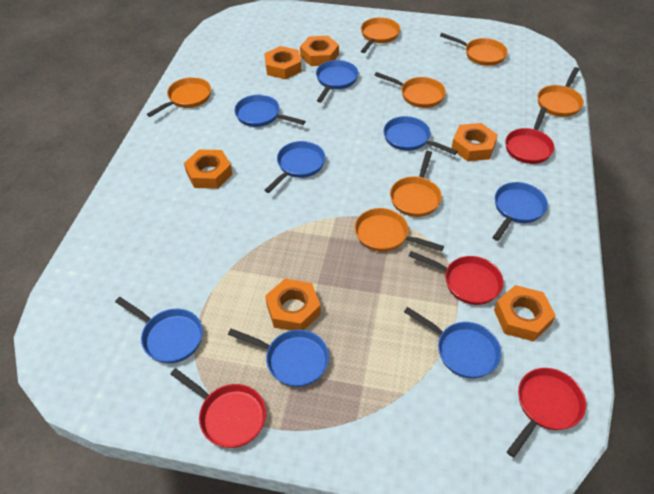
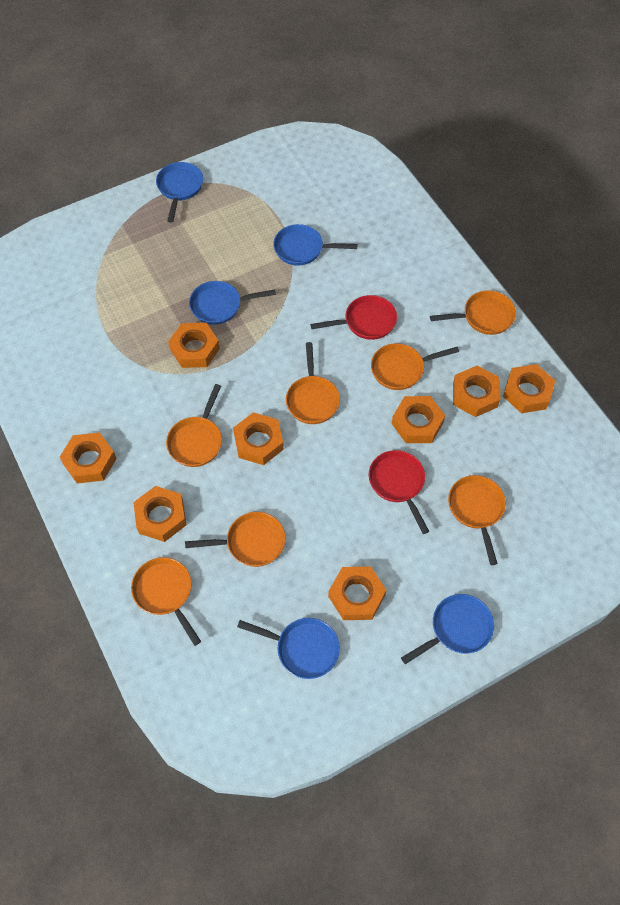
blue pan: [115,297,203,363] [228,328,329,387] [234,95,305,127] [264,141,325,193] [316,60,358,103] [383,116,458,155] [404,307,501,378] [492,182,548,241] = 8 -> [156,162,203,223] [189,281,276,325] [237,618,340,679] [273,224,358,266] [401,594,494,664] = 5
orange nut: [184,150,233,189] [264,46,302,79] [265,279,321,331] [300,36,339,66] [452,123,498,161] [494,285,556,342] = 6 -> [60,432,117,483] [133,486,186,542] [168,323,220,368] [233,412,284,465] [328,566,386,620] [392,396,445,443] [453,365,500,417] [503,364,555,413] = 8
red pan: [170,368,266,448] [409,251,504,305] [505,107,554,164] [507,368,586,458] = 4 -> [310,295,397,340] [369,450,430,534] = 2

